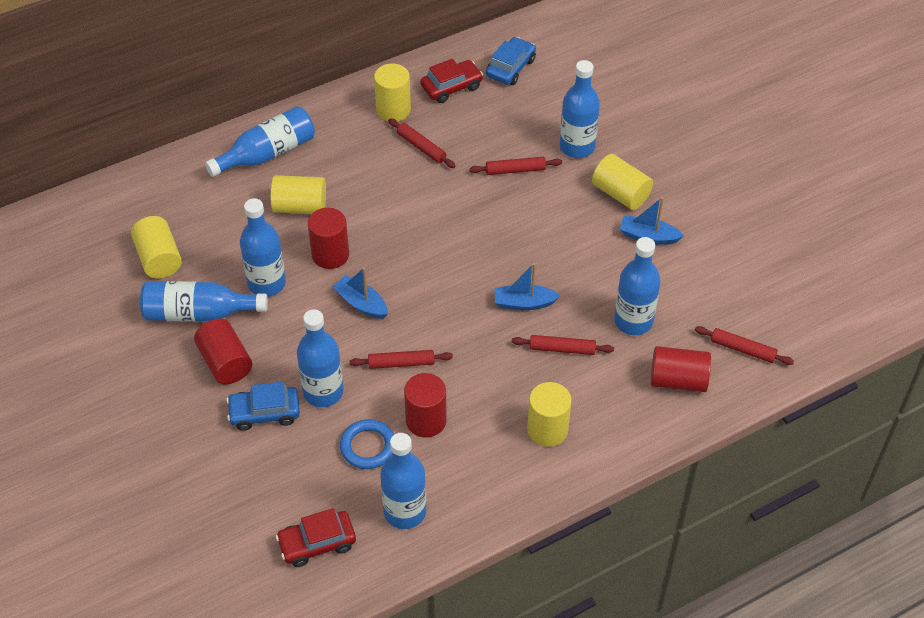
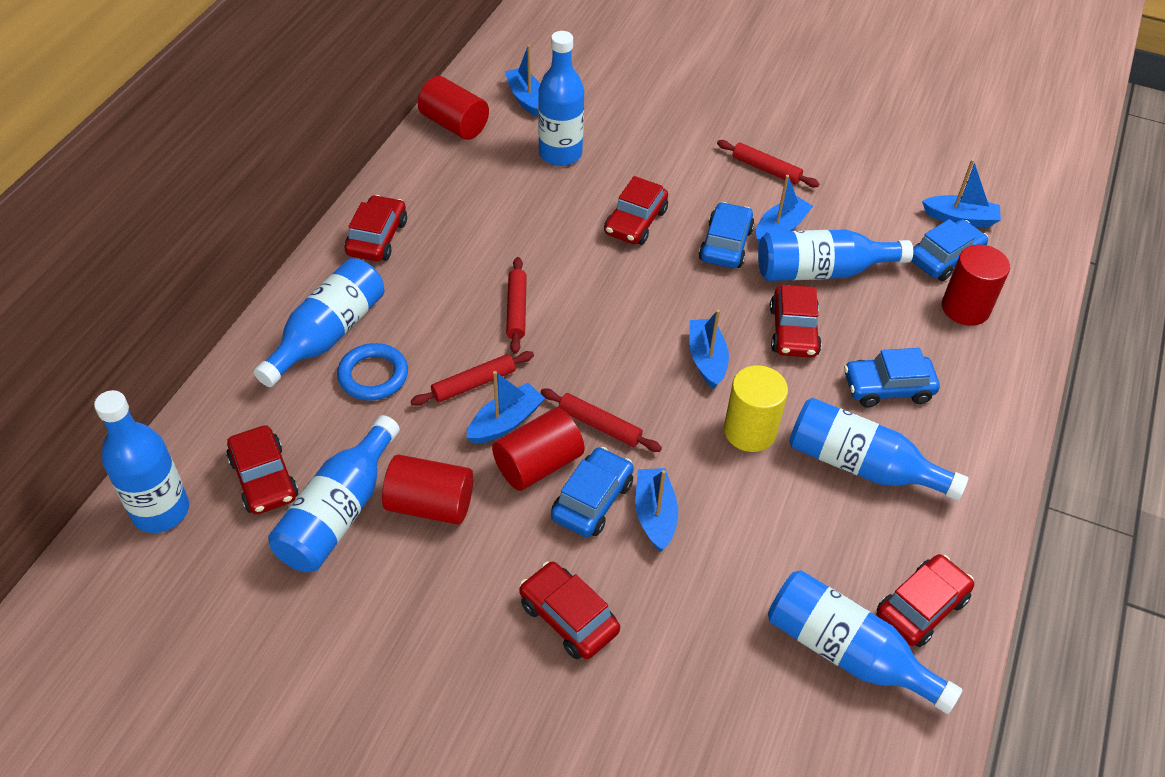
blue boat: [333,267,388,319] [495,263,561,310] [620,197,684,245] = 3 -> [466,371,545,444] [505,45,540,117] [635,468,678,552] [689,309,729,389] [756,175,813,244] [922,159,1001,228] = 6
blue car: [226,382,300,431] [486,37,536,85] = 2 -> [551,447,634,537] [699,202,755,268] [844,348,940,408] [911,219,988,281] = 4
red car: [276,508,356,567] [420,58,483,103] = 2 -> [226,425,298,514] [345,195,407,261] [519,562,620,659] [604,176,668,245] [770,285,822,358] [877,554,974,647] = 6
red rolling pin: [350,350,453,369] [388,118,456,168] [469,157,562,175] [512,335,614,355] [695,326,794,365] = 5 -> [411,351,534,406] [506,257,527,354] [541,389,662,452] [717,140,819,187] = 4
yellow cylinder: [131,216,182,279] [271,175,326,214] [374,64,411,121] [527,382,572,447] [592,154,653,210] = 5 -> [724,365,788,452] = 1

